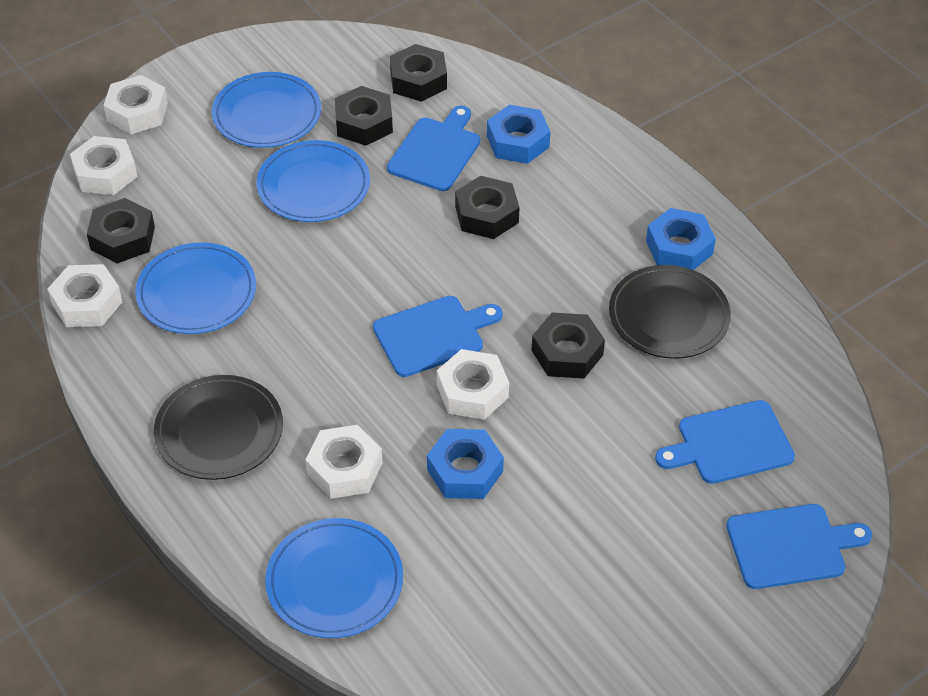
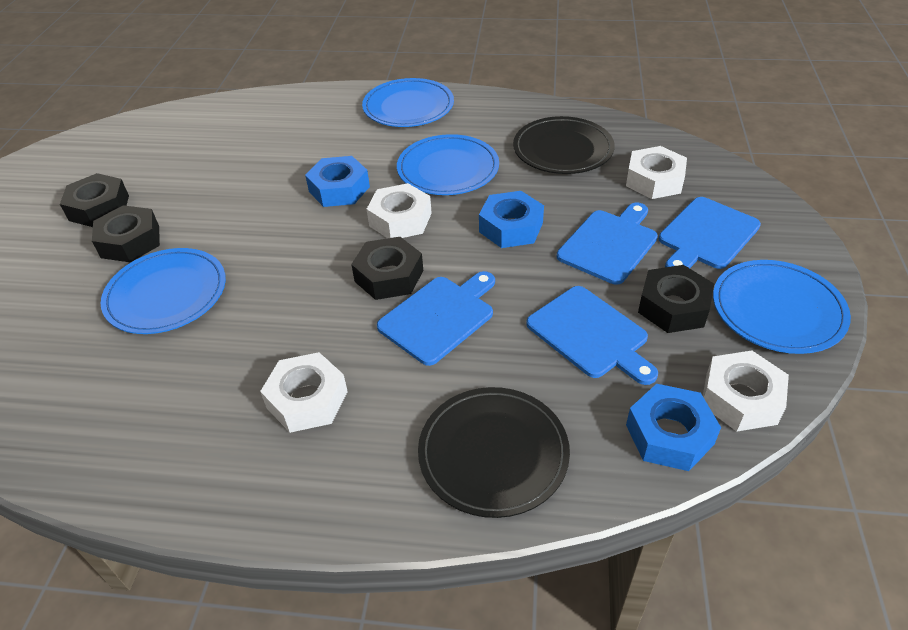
black nut: [87,198,155,263] [335,86,393,146] [390,44,447,102] [455,176,520,239] [531,312,605,379] = 5 -> [60,173,129,227] [92,205,160,262] [351,237,423,300] [638,265,714,333] = 4
white nut: [48,264,122,327] [70,136,137,195] [104,75,168,134] [305,425,382,499] [437,349,509,420] = 5 -> [260,352,348,433] [367,183,432,238] [626,146,687,199] [703,350,789,432] = 4

